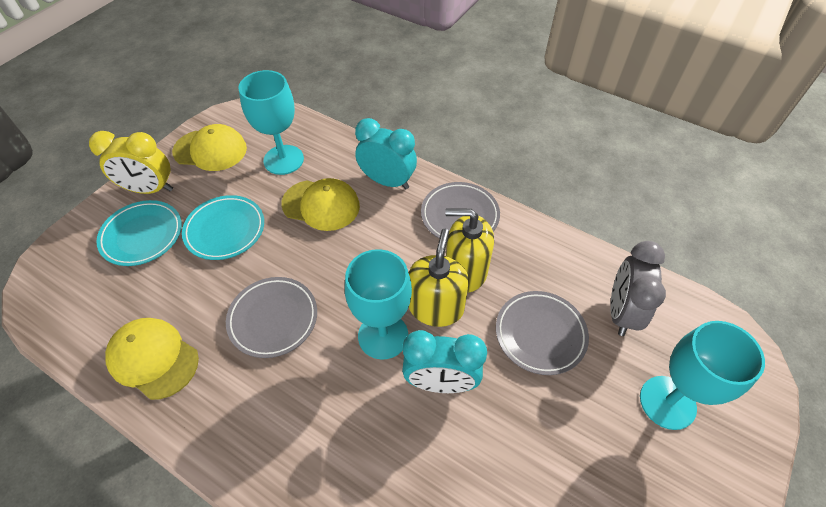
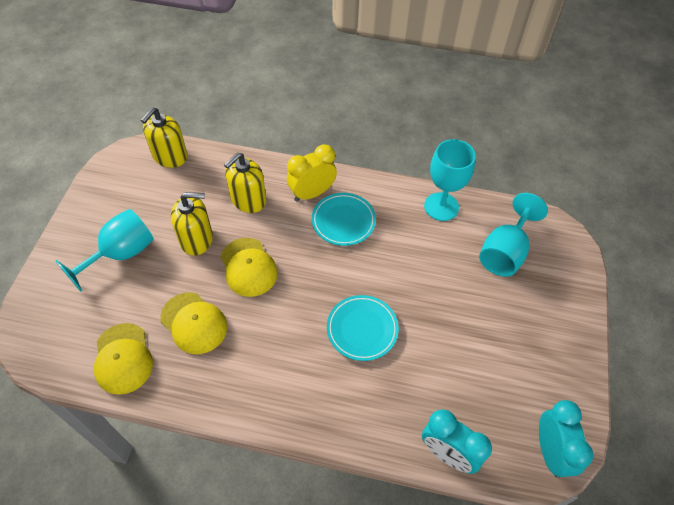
grey clock: [610,241,666,336] = 1 -> none = 0
grey plate: [226,277,317,358] [421,182,500,239] [496,291,589,375] = 3 -> none = 0
yellow soap dispenser: [409,229,469,327] [445,209,494,293] = 2 -> [141,107,188,168] [171,192,213,256] [224,153,266,213] = 3

